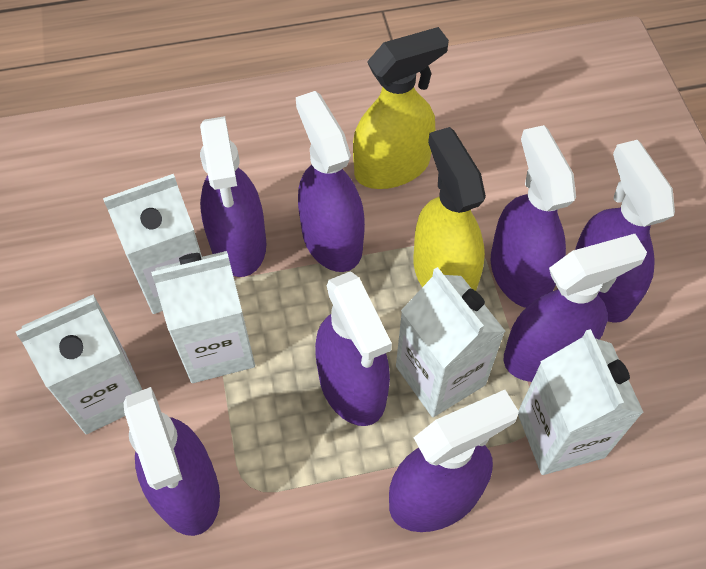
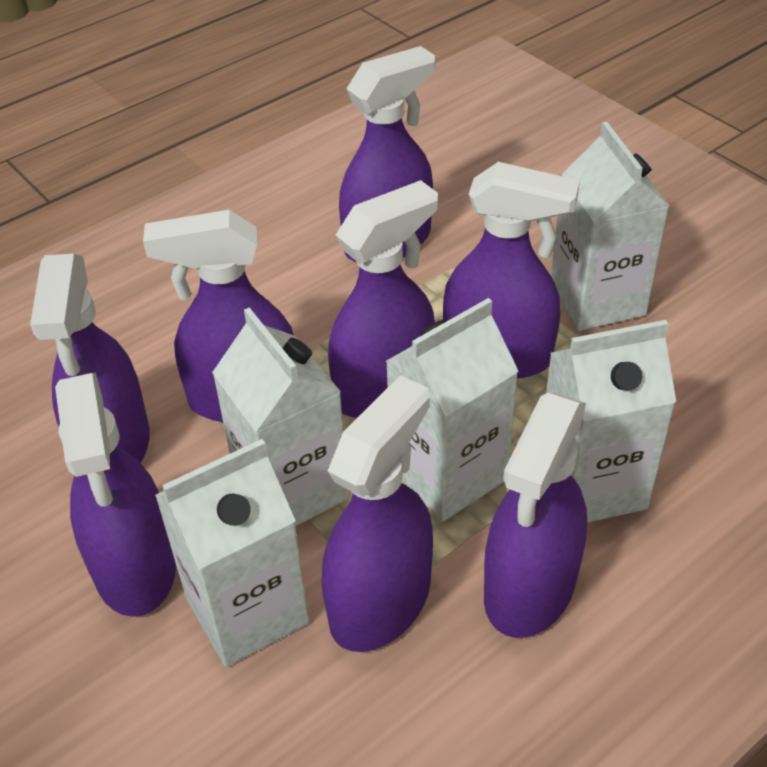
yellow spray bottle: [353,27,449,189] [414,127,486,291] = 2 -> none = 0

